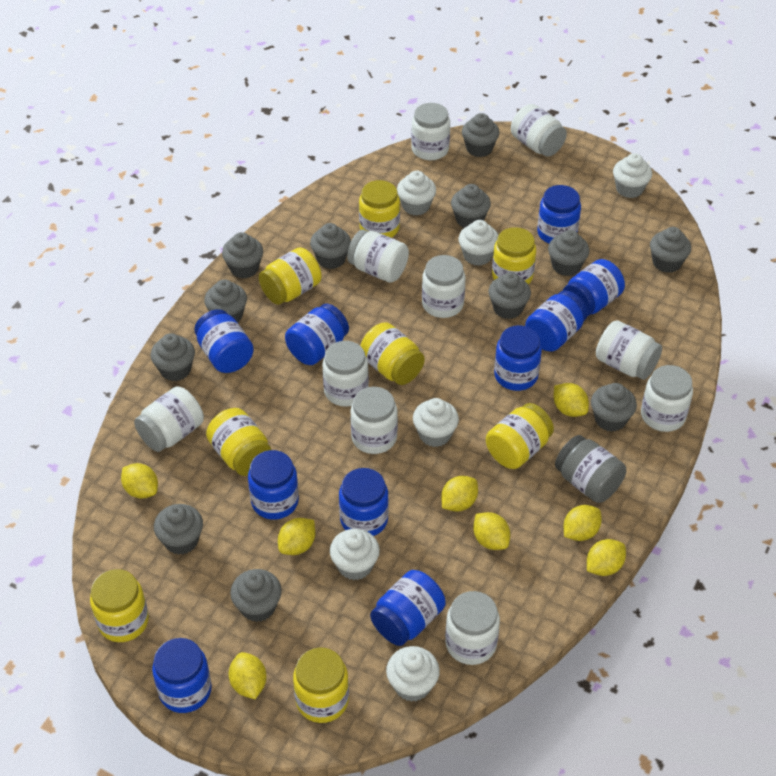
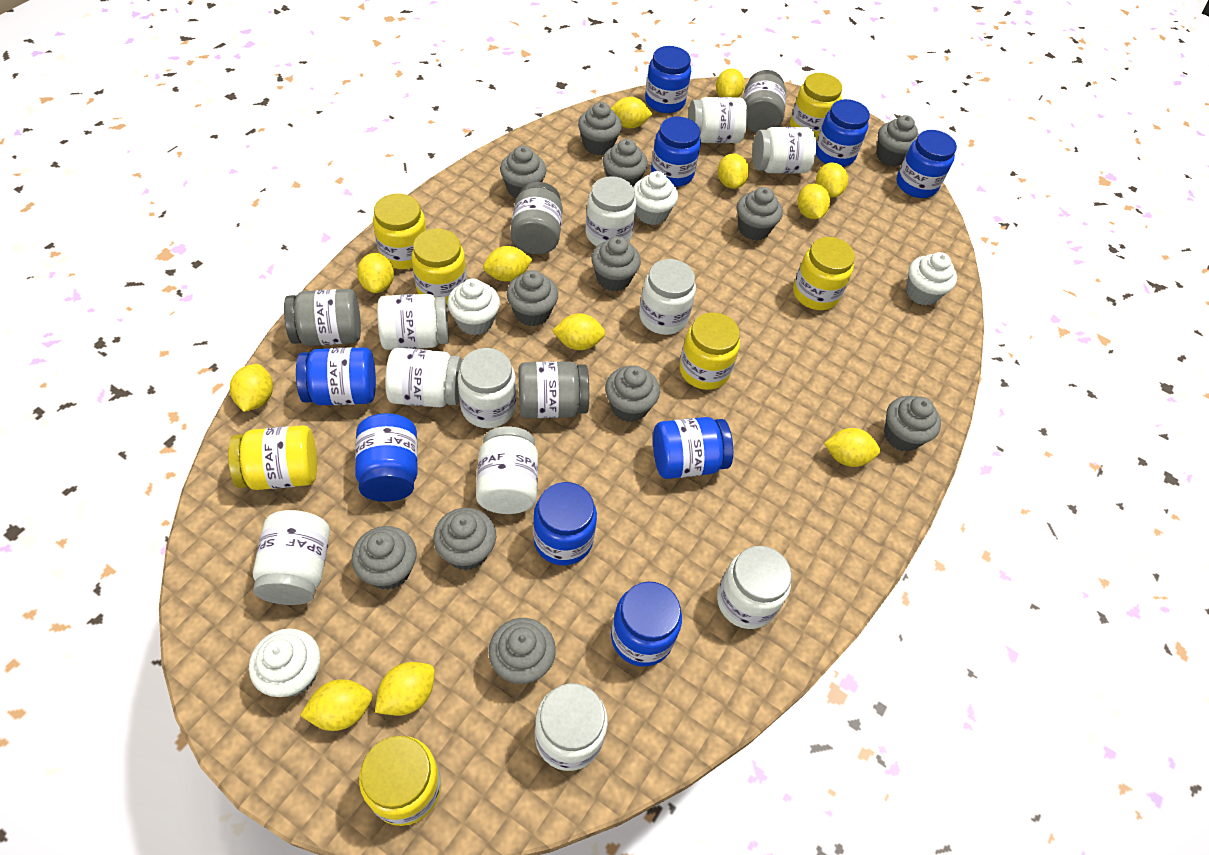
blue jar: [152,638,212,713] [194,309,254,373] [248,450,299,520] [285,304,349,365] [339,468,389,536] [370,570,446,646] [494,325,542,391] [525,291,588,352] [537,185,581,244] [563,259,625,316] = 10 -> [296,347,376,405] [355,413,418,502] [533,482,597,565] [611,581,682,667] [645,46,691,113] [651,117,701,187] [653,417,733,479] [816,99,870,167] [896,130,957,198] = 9
grey jar: [555,435,626,503] = 1 -> [284,289,361,346] [510,182,563,254] [519,361,589,418] [743,70,786,133] = 4
white cupcake: [330,529,380,580] [386,646,440,702] [397,171,436,215] [413,398,459,447] [459,220,499,266] [613,153,652,198] = 6 -> [249,628,320,697] [447,278,500,335] [633,171,678,225] [906,252,957,306] = 4
white jar: [134,387,204,452] [322,341,369,407] [347,230,409,283] [350,387,398,454] [411,103,450,160] [422,255,465,318] [445,591,500,665] [511,104,567,157] [596,320,662,380] [641,365,693,432] = 10 -> [253,510,330,605] [377,294,449,350] [385,348,462,407] [458,348,516,428] [476,426,538,514] [535,683,608,771] [585,176,636,246] [639,259,696,335] [688,97,747,143] [717,546,792,629] [752,127,816,174] = 11
yellow jar: [90,569,149,642] [206,408,272,476] [259,247,322,305] [293,648,349,723] [359,180,400,238] [361,322,425,385] [486,403,554,469] [492,227,536,285] = 8 -> [228,425,317,490] [359,736,441,826] [373,193,427,269] [411,229,467,304] [679,312,740,390] [790,73,842,140] [793,237,855,310] = 7
yellow lemon: [121,463,158,499] [229,652,267,699] [278,518,315,555] [441,476,478,511] [473,512,510,550] [554,383,589,417] [564,505,602,541] [587,539,626,576] = 8 -> [230,364,273,412] [300,679,373,731] [357,253,394,293] [375,662,435,716] [483,246,533,282] [552,313,605,350] [610,97,653,129] [716,68,745,98] [718,153,749,189] [797,184,830,219] [816,162,848,198] [824,428,880,467] = 12

